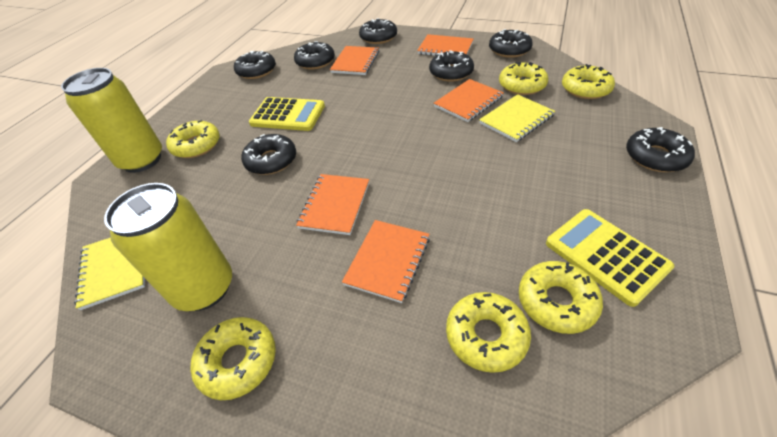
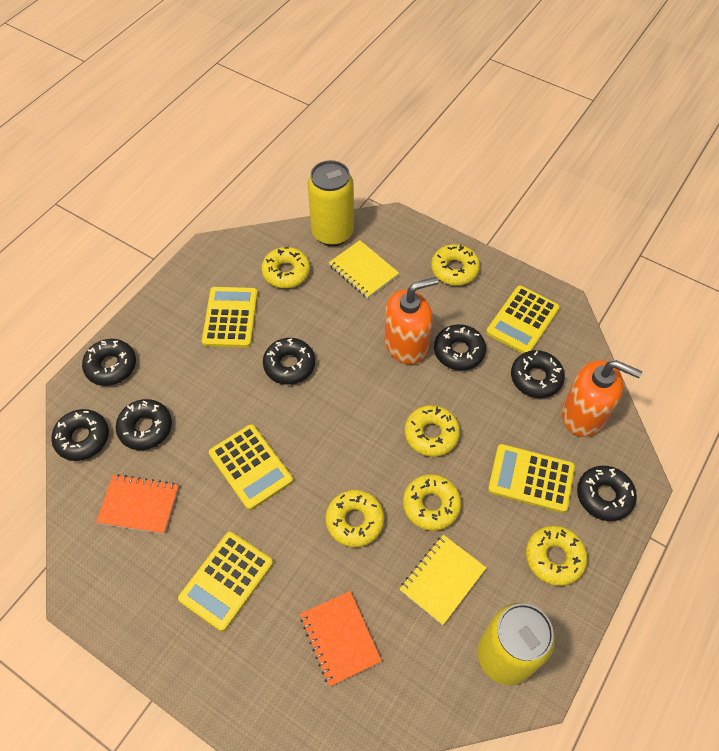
orange notebook: [296,174,369,235] [330,46,379,75] [342,220,430,303] [417,34,474,56] [434,79,504,122] = 5 -> [96,474,179,534] [300,591,382,686] = 2
orange soap dispenser: none = 0 -> [384,277,439,364] [562,360,642,437] = 2
yellow calculator: [249,97,325,131] [546,209,674,307] = 2 -> [178,532,273,631] [202,287,258,348] [209,424,293,510] [486,286,560,354] [488,444,575,513] = 5

